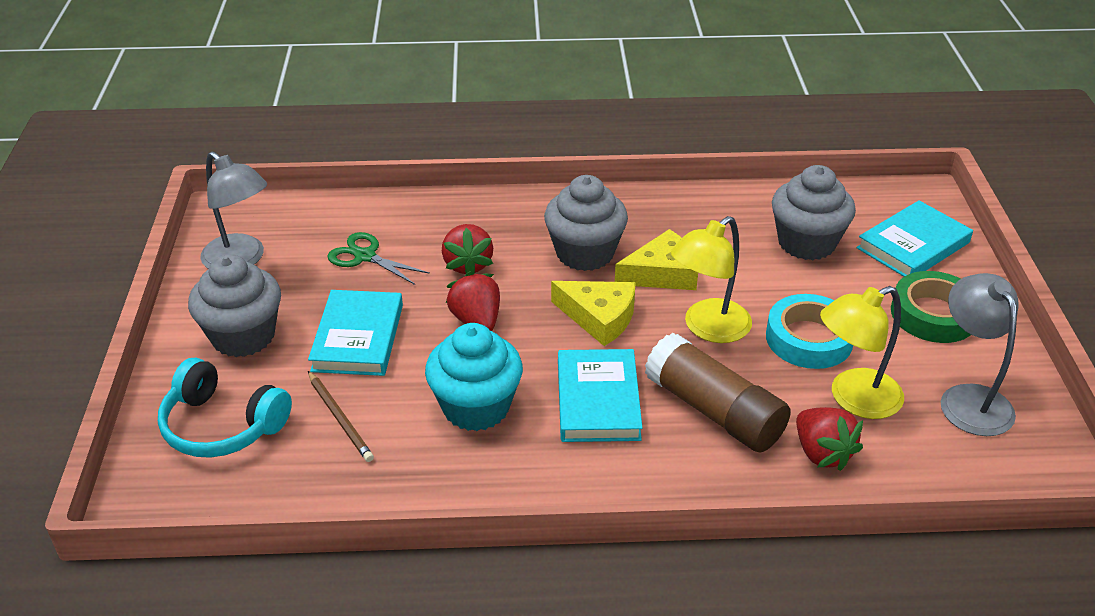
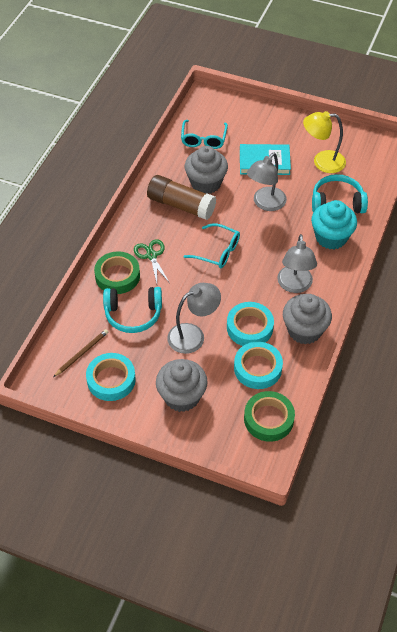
green tape: [891,271,971,343] = 1 -> [94,251,140,294] [244,391,295,442] = 2
grey lamp: [200,151,267,269] [940,273,1019,436] = 2 -> [167,283,221,354] [247,153,287,211] [277,234,317,293] = 3
red strawberry: [442,224,493,274] [446,271,500,331] [796,407,863,471] = 3 -> none = 0
turquoise book: [308,290,403,376] [558,349,643,442] [857,200,973,276] = 3 -> [240,144,291,175] = 1
turquoise glasses: none = 0 -> [181,120,228,149] [184,223,240,268] = 2
turquoise headphones: [158,357,292,458] = 1 -> [103,287,162,333] [312,174,368,213] = 2
turquoise tape: [766,294,853,369] = 1 -> [86,353,136,401] [227,302,274,346] [234,342,283,389] = 3
yellow cheese: [551,281,636,346] [615,229,698,290] = 2 -> none = 0
yellow lamp: [671,216,752,343] [820,286,904,419] = 2 -> [303,111,346,173] = 1

